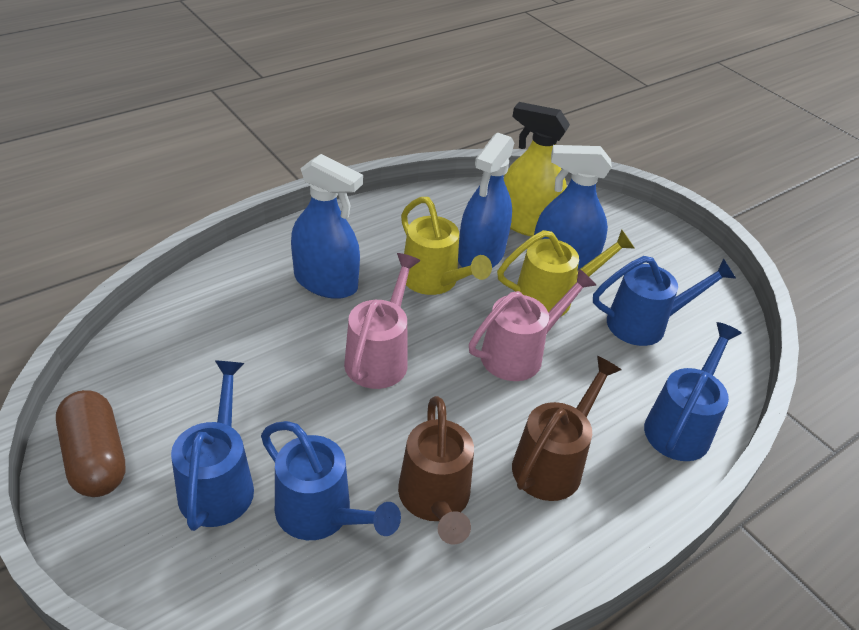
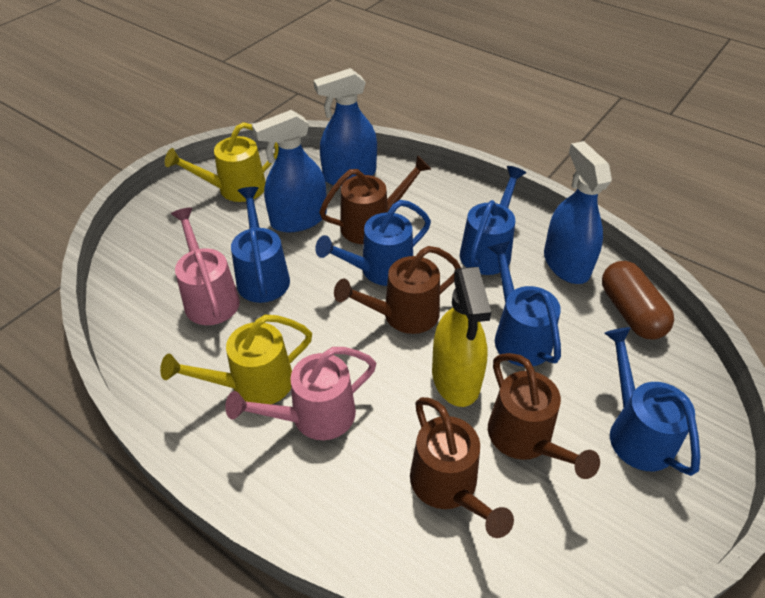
blue watering can: [171,360,254,531] [261,421,401,540] [593,256,736,346] [644,322,742,461] = 4 -> [231,187,290,303] [315,200,431,286] [460,166,526,275] [488,241,561,367] [605,327,700,476] = 5
brown watering can: [398,396,474,545] [512,356,621,501] = 2 -> [319,155,431,244] [334,246,461,334] [410,397,514,538] [488,353,600,479] = 4

